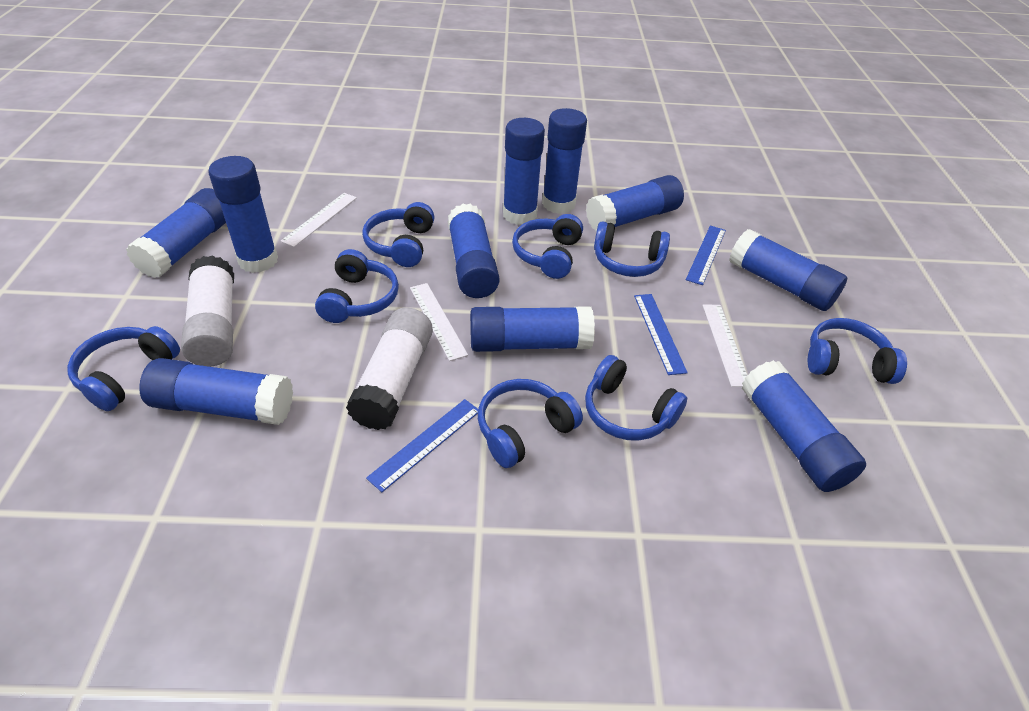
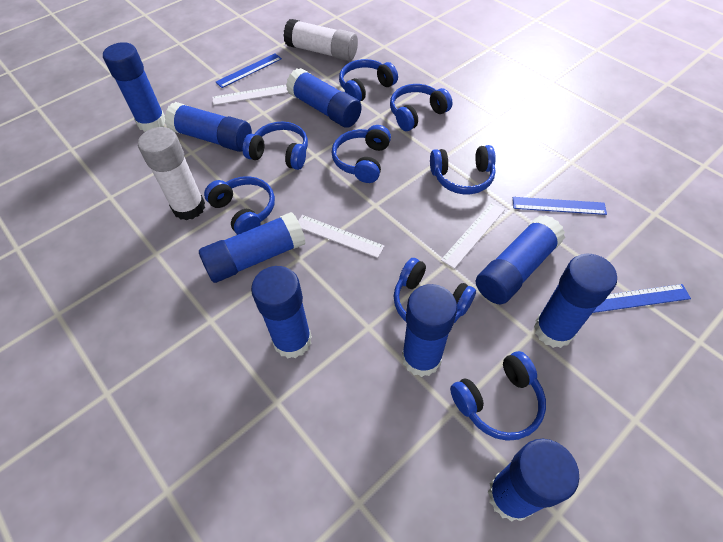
blue glue stick: [126,188,226,278] [139,358,293,425] [208,156,278,273] [448,204,499,298] [470,306,595,352] [503,118,545,225] [542,108,587,214] [586,175,684,232] [729,229,847,311] [742,360,866,492] = 10 -> [103,42,165,132] [165,102,252,152] [199,212,306,283] [251,266,312,358] [286,68,362,128] [402,284,457,377] [476,215,565,304] [488,439,579,522] [534,254,617,348] = 9

